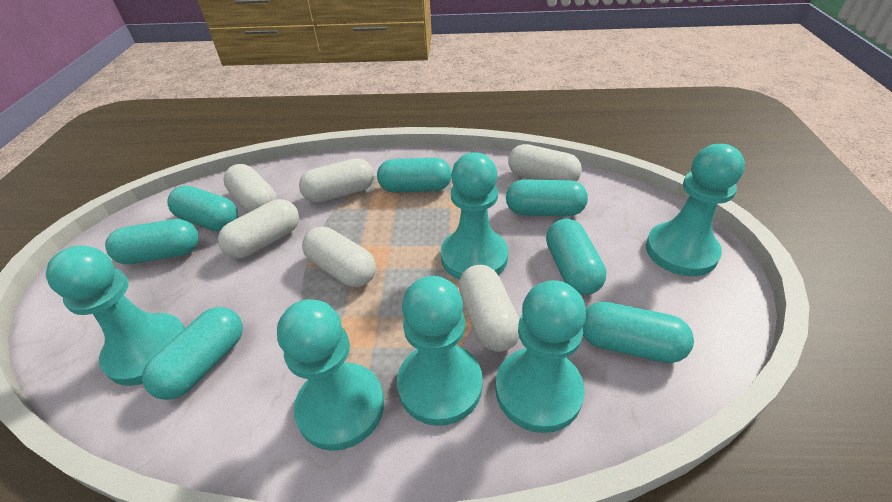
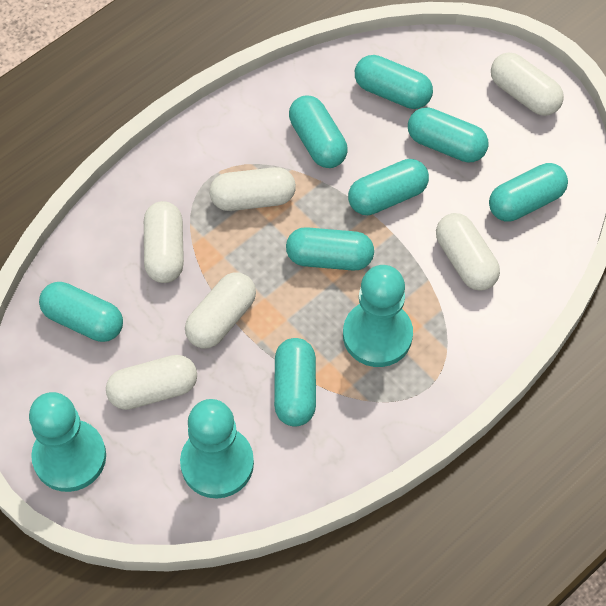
turquoise capsule: [105,219,199,264] [142,307,243,400] [167,186,238,232] [377,158,451,193] [506,179,588,216] [546,219,606,295] [582,302,694,363] = 7 -> [39,282,123,342] [274,338,316,427] [286,227,374,271] [289,96,348,168] [348,159,429,215] [355,55,433,109] [408,107,489,163] [489,163,568,222] = 8
turquoise pawn: [46,245,185,386] [277,299,384,451] [397,276,483,426] [441,152,508,280] [495,280,586,433] [646,144,745,276] = 6 -> [29,392,106,492] [180,399,254,499] [343,265,413,367] = 3

